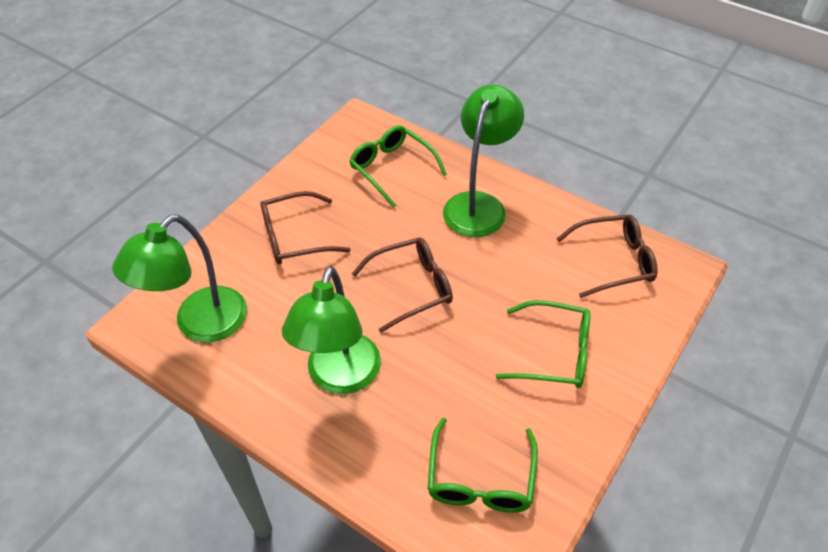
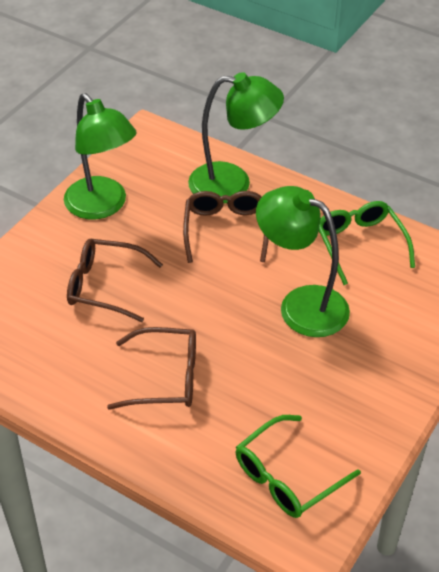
green glasses: [349,125,447,208] [428,418,538,513] [496,300,590,388] = 3 -> [236,415,361,518] [319,201,415,285] = 2

